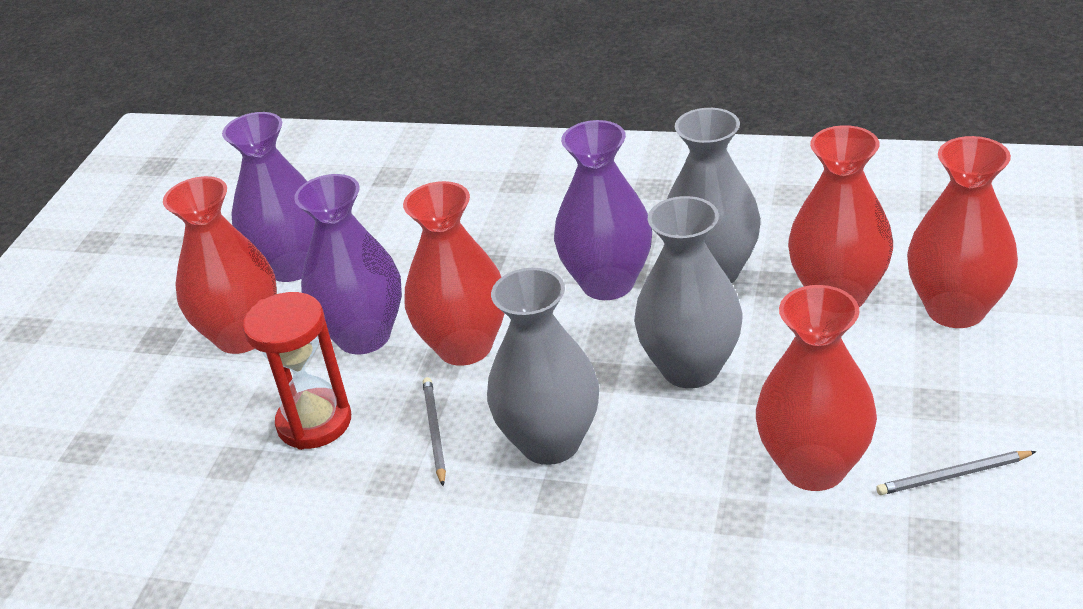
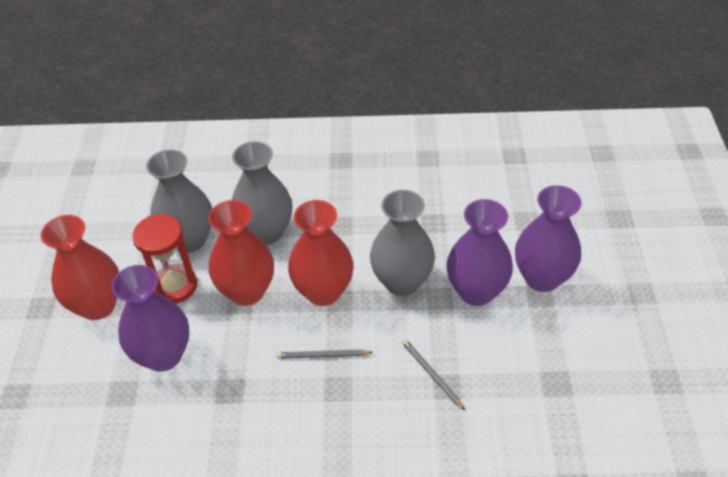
red vase: [163,176,277,354] [403,181,505,366] [756,285,877,491] [788,125,893,307] [907,136,1018,328] = 5 -> [41,215,119,320] [208,200,274,306] [288,200,354,306] = 3

